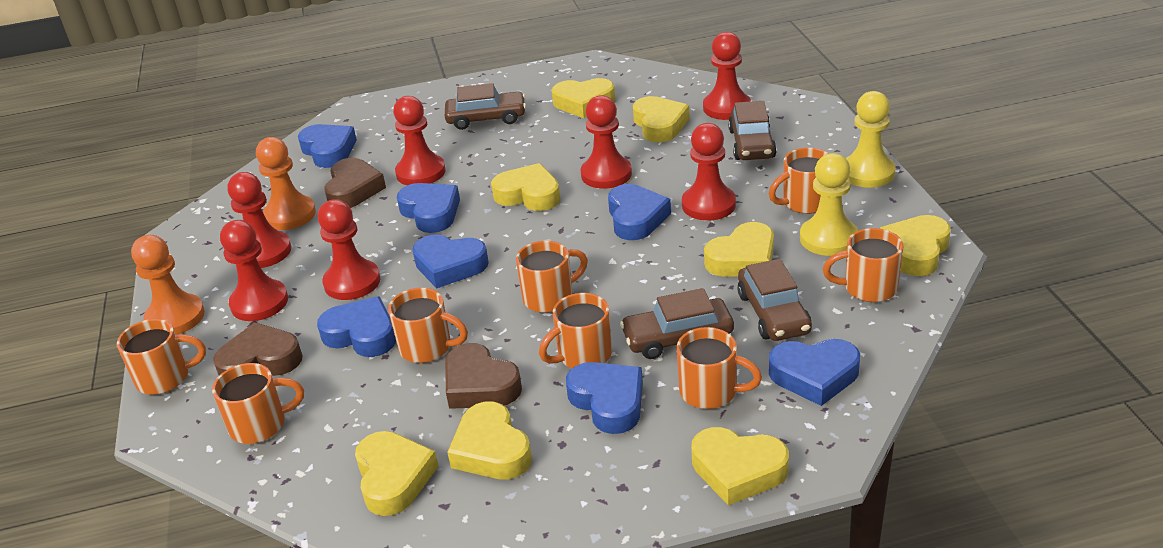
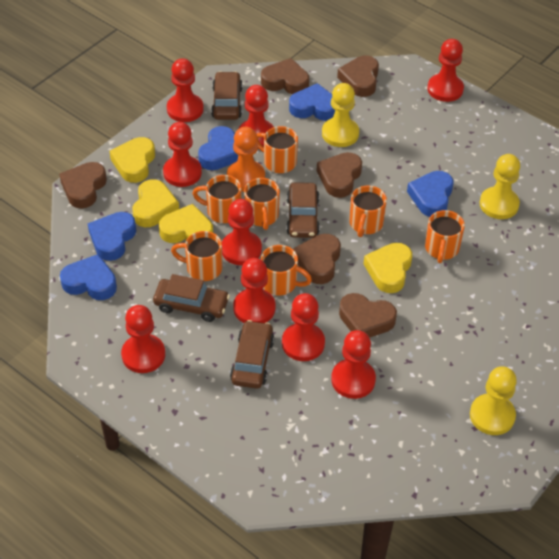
blue heart: [298,124,357,168] [317,296,396,357] [397,183,460,233] [412,234,489,288] [566,362,643,434] [608,184,671,240] [769,339,860,406] = 7 -> [60,254,117,300] [88,212,136,261] [198,126,238,170] [289,83,335,121] [407,171,454,217] = 5
brown heart: [213,322,303,376] [324,158,386,208] [445,343,522,409] = 3 -> [59,162,107,208] [261,58,309,94] [293,234,341,284] [317,152,362,198] [337,55,379,97] [339,293,397,338] = 6
orange mug: [117,319,206,395] [212,363,304,444] [388,288,468,363] [516,241,588,313] [539,293,612,368] [676,327,762,409] [769,148,829,214] [823,228,904,302] = 8 -> [171,231,222,281] [192,175,241,223] [244,178,280,230] [256,126,298,173] [261,245,312,296] [349,186,387,237] [425,210,465,263] = 7
orange pawn: [131,235,205,335] [256,137,316,230] = 2 -> [227,127,265,192] = 1
red pawn: [220,220,288,321] [227,172,292,268] [318,199,380,300] [393,96,446,185] [581,95,632,189] [682,123,736,221] [703,32,751,120] = 7 -> [121,305,165,373] [163,122,202,187] [167,58,204,122] [222,199,262,265] [233,258,276,323] [239,85,274,149] [282,293,325,361] [331,330,376,399] [427,39,464,102] = 9
yellow heart: [355,431,439,516] [447,402,532,480] [491,163,560,211] [552,78,615,118] [633,96,690,142] [691,427,789,505] [704,222,774,277] [880,215,951,276] = 8 -> [110,137,155,183] [133,179,179,227] [159,204,213,243] [364,243,412,293] = 4
yellow pawn: [800,153,858,256] [846,91,896,188] = 2 -> [322,83,359,147] [470,366,517,435] [480,154,520,219] = 3

